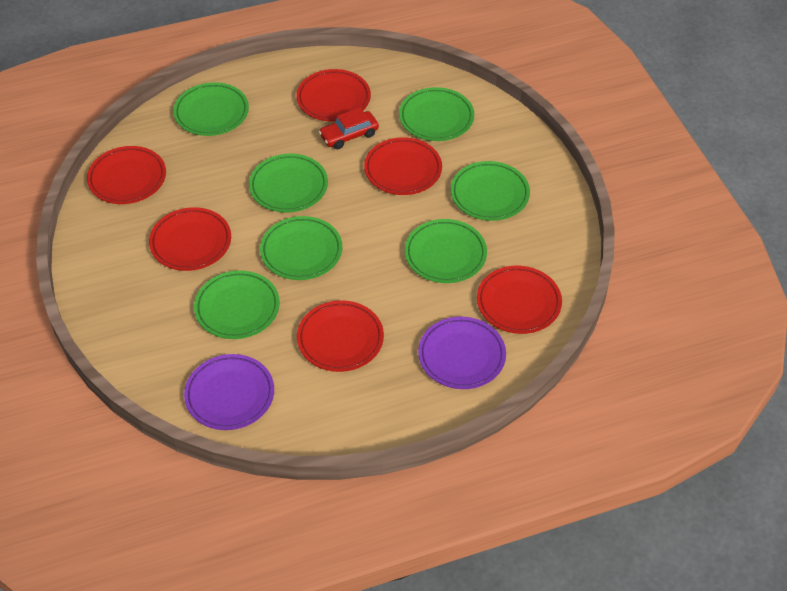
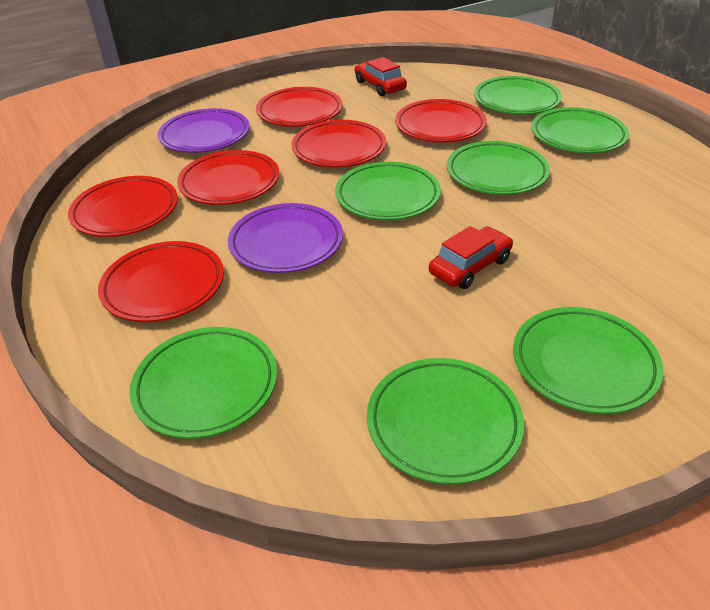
red car: [319,107,379,149] = 1 -> [355,57,407,96] [429,226,513,289] = 2

